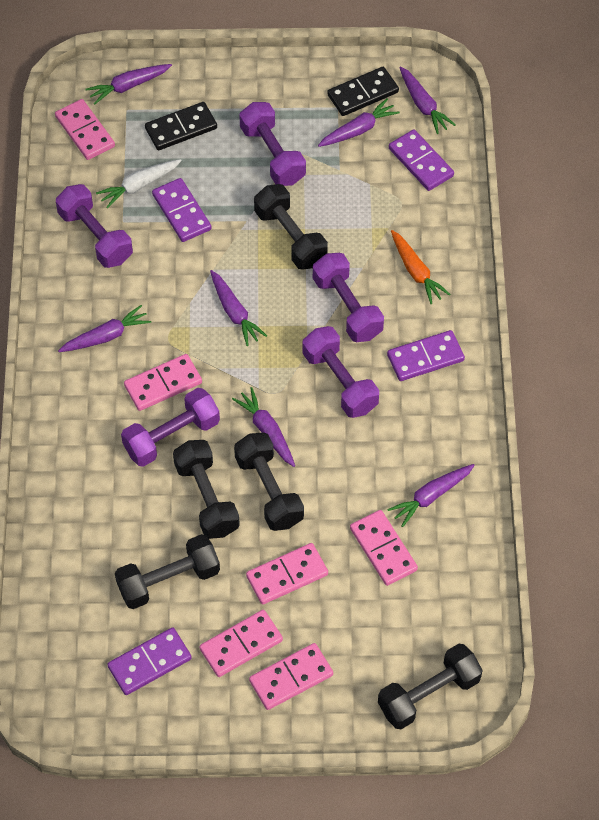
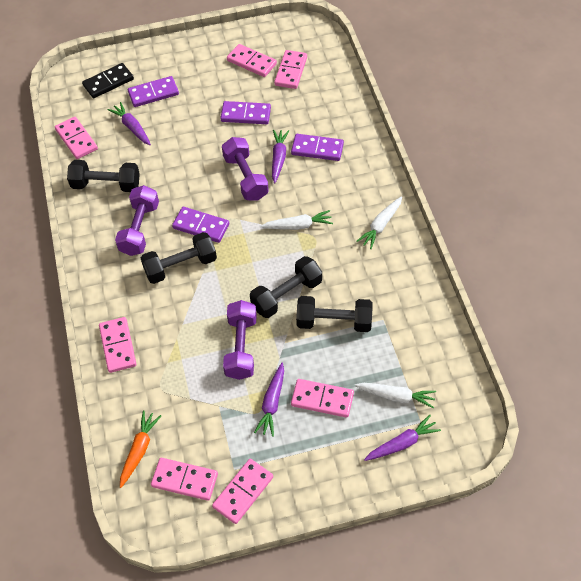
black domino: [145,102,217,151] [327,67,399,116] = 2 -> [82,63,134,98] = 1
black dumbbell: [115,534,220,609] [173,440,240,539] [234,432,304,531] [254,184,328,270] [378,644,483,729] = 5 -> [67,160,140,192] [141,232,217,284] [250,256,322,318] [296,296,373,332] = 4
pink domino: [55,99,115,160] [124,354,202,411] [199,610,283,677] [246,543,328,605] [249,643,333,710] [350,510,418,586] = 6 -> [55,117,98,159] [99,317,136,373] [151,458,218,501] [212,459,273,524] [227,44,277,77] [274,50,307,89] [291,379,354,418] = 7
purple carrot: [58,305,151,352] [85,64,172,105] [210,270,267,346] [232,387,295,467] [318,98,400,147] [387,464,475,527] [399,66,456,134] = 7 -> [108,102,151,145] [254,363,284,437] [272,130,289,183] [364,415,441,461] = 4
purple dumbbell: [56,184,133,268] [121,388,220,467] [239,102,306,186] [303,326,379,418] [313,253,384,342] = 5 -> [115,185,159,256] [222,137,269,201] [223,300,257,380] = 3
white carrot: [96,159,182,209] = 1 -> [260,210,333,230] [355,383,436,408] [356,196,402,249] = 3

